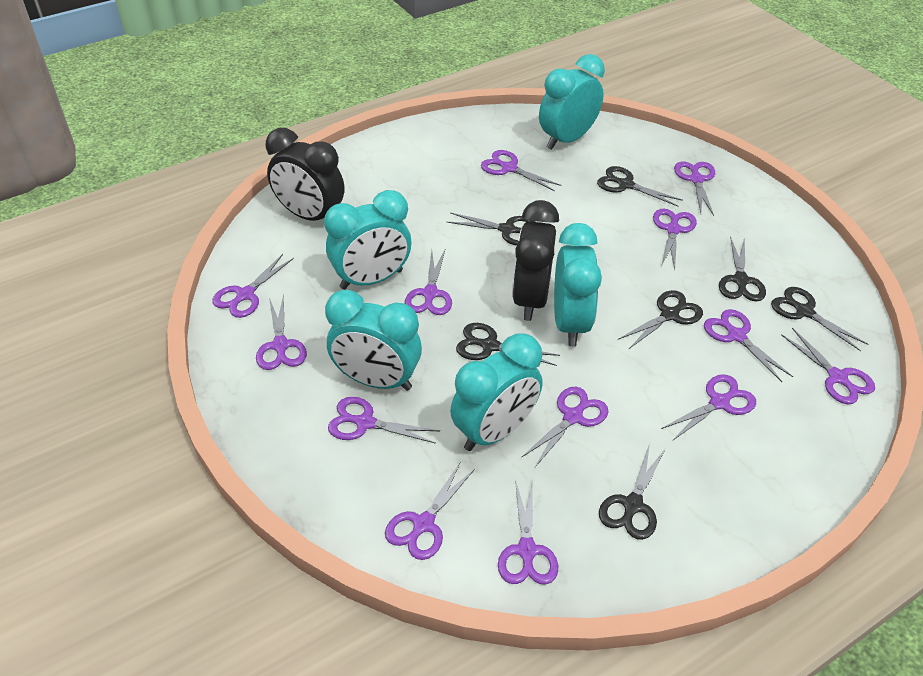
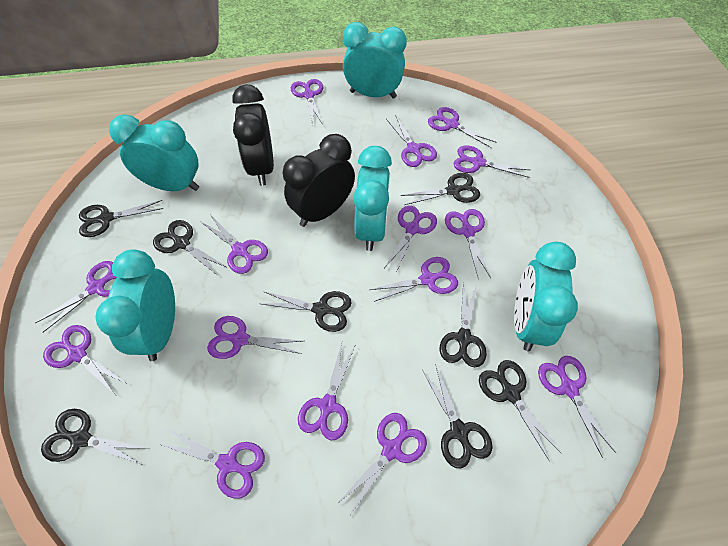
black scissors: [447,212,536,246] [456,323,560,366] [597,166,683,206] [599,443,666,540] [618,290,703,350] [719,236,766,302] [771,287,868,351] = 7 -> [41,409,151,464] [79,200,163,237] [153,220,228,276] [262,291,352,332] [401,173,480,205] [422,364,493,468] [440,282,487,367] [479,360,562,460] = 8
purple scissors: [212,254,294,318] [256,294,307,370] [328,397,440,444] [385,463,475,560] [405,250,452,315] [481,150,561,191] [498,478,558,585] [521,387,609,467] [653,209,697,270] [661,374,756,441] [674,161,715,216] [704,309,793,382] [781,328,875,404] = 13 -> [35,261,117,332] [43,325,128,394] [159,429,265,499] [200,213,268,274] [207,316,302,359] [291,79,323,126] [298,343,356,440] [337,413,427,515] [370,257,458,302] [384,206,437,273] [386,115,437,167] [428,107,497,148] [445,209,491,280] [453,145,530,178] [538,356,616,458] = 15

